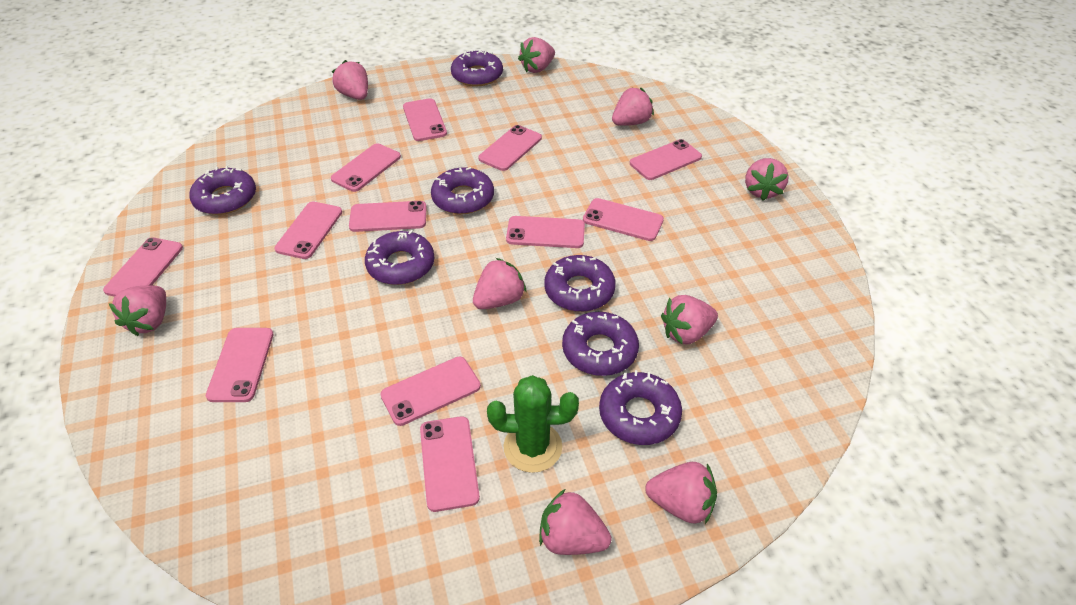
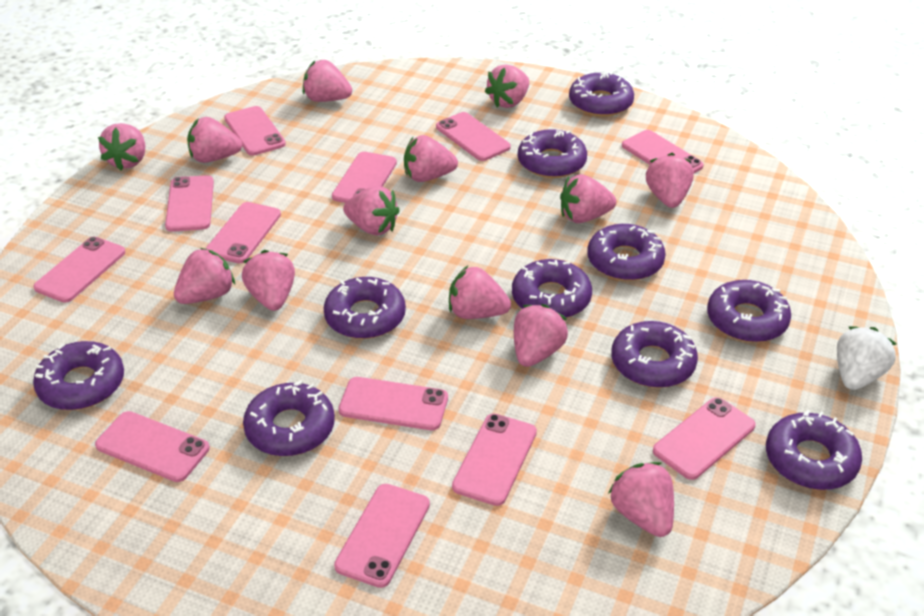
green cactus: [487,375,579,473] = 1 -> none = 0
pink strawberry: [109,285,166,336] [332,60,368,100] [473,258,527,309] [518,37,555,73] [539,489,611,555] [612,87,654,126] [645,462,717,524] [661,295,718,345] [745,158,789,201] = 9 -> [98,123,145,170] [174,248,235,304] [187,117,242,163] [242,250,295,311] [303,60,352,102] [343,186,400,235] [404,135,458,182] [449,266,511,319] [485,64,529,108] [514,304,568,367] [560,174,616,223] [608,462,674,537] [646,153,694,208] = 13
purple donut: [189,166,256,215] [365,230,435,285] [431,167,494,214] [451,49,503,87] [544,255,616,312] [562,312,639,376] [599,370,682,445] = 7 -> [33,341,124,410] [243,381,335,456] [323,277,406,339] [512,259,592,318] [518,129,587,178] [569,72,634,117] [587,224,666,281] [611,321,698,388] [707,280,791,342] [766,410,862,490] = 10
white strawberry: none = 0 -> [837,326,896,390] = 1

